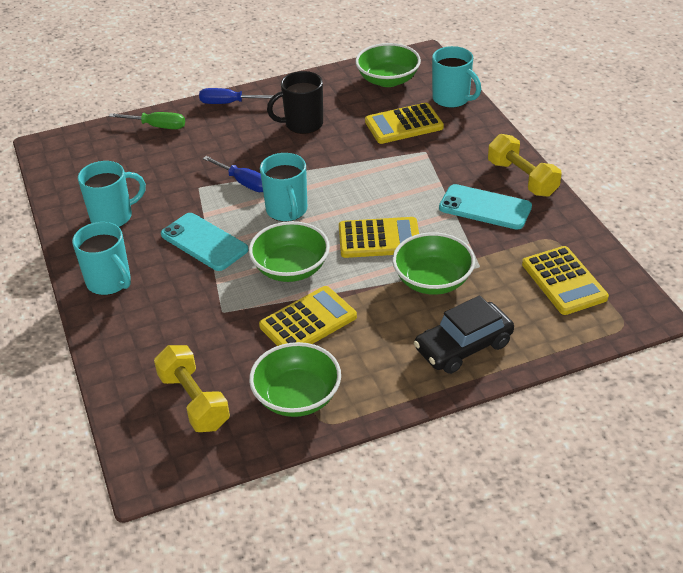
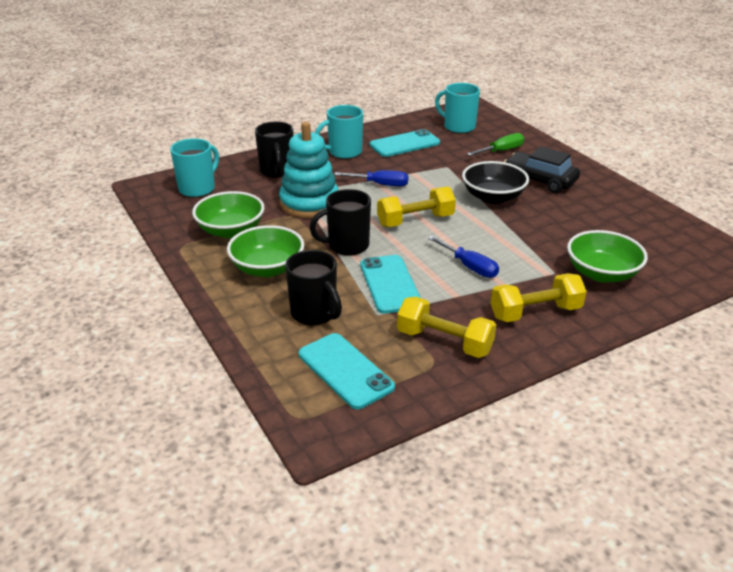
black bowl: none = 0 -> [462,161,529,204] = 1
black mug: [267,71,323,134] = 1 -> [255,122,294,178] [285,250,342,325] [310,189,371,256] = 3
green bowl: [249,221,330,282] [249,342,341,417] [355,43,421,87] [392,232,475,295] = 4 -> [192,191,265,238] [227,225,304,277] [567,230,648,283] = 3
turquoise mug: [72,222,131,295] [78,161,146,227] [260,153,307,222] [432,46,481,108] = 4 -> [170,138,219,197] [315,105,363,159] [435,83,480,133] = 3
turquoise phone: [161,213,248,271] [439,184,532,230] = 2 -> [299,333,395,410] [360,255,421,314] [370,129,440,157] = 3
turquoise stacking toy: none = 0 -> [279,122,339,218] = 1
yellow calculator: [259,286,357,346] [339,217,419,258] [365,103,444,144] [522,246,609,315] = 4 -> none = 0
yellow dumbbell: [154,345,230,432] [488,134,562,197] = 2 -> [377,187,456,227] [397,296,496,358] [491,273,587,322] = 3

